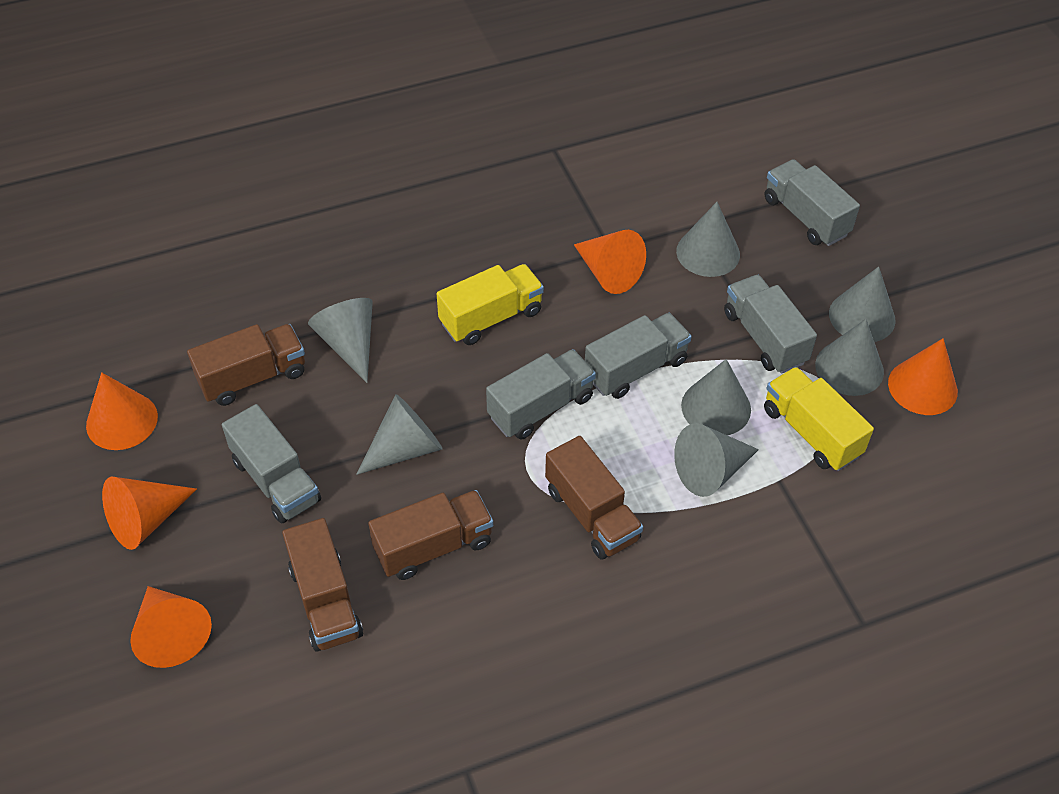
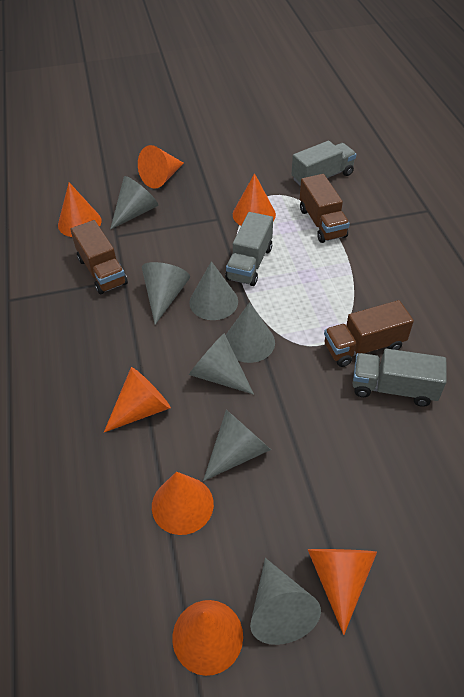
brown truck: [187,324,305,406] [282,518,363,652] [368,490,493,580] [545,436,643,560] = 4 -> [70,220,128,294] [300,174,350,243] [324,300,414,367] = 3
grey truck: [222,404,321,523] [486,349,596,440] [585,313,692,399] [724,275,817,374] [765,159,860,246] = 5 -> [225,212,273,286] [291,141,357,186] [353,348,446,407] = 3
orange cone: [86,372,158,450] [102,476,197,550] [130,586,212,668] [574,230,646,294] [888,338,958,415] = 5 -> [58,182,101,237] [104,367,171,432] [138,145,184,189] [152,471,214,535] [173,600,243,676] [233,173,276,226] [308,549,377,635] = 7
yellow truck: [437,264,544,345] [764,367,874,471] = 2 -> none = 0

